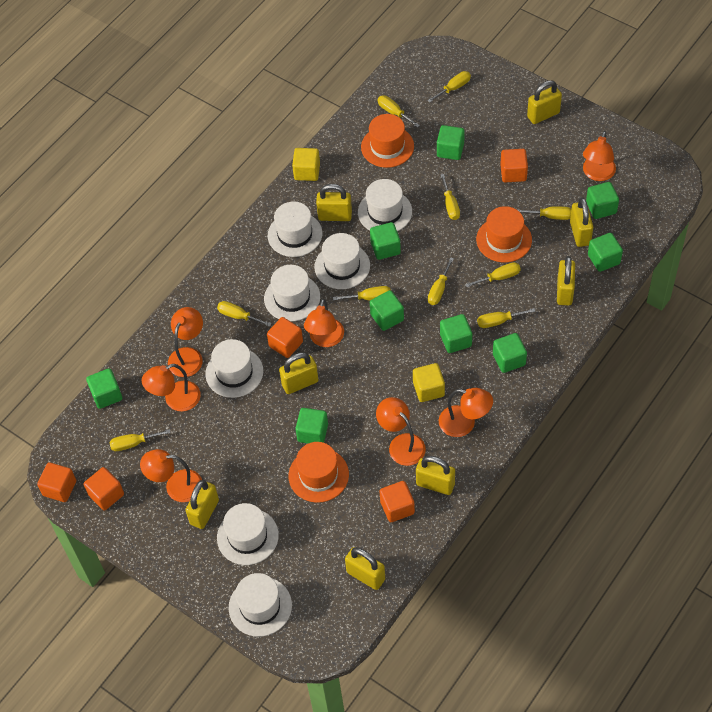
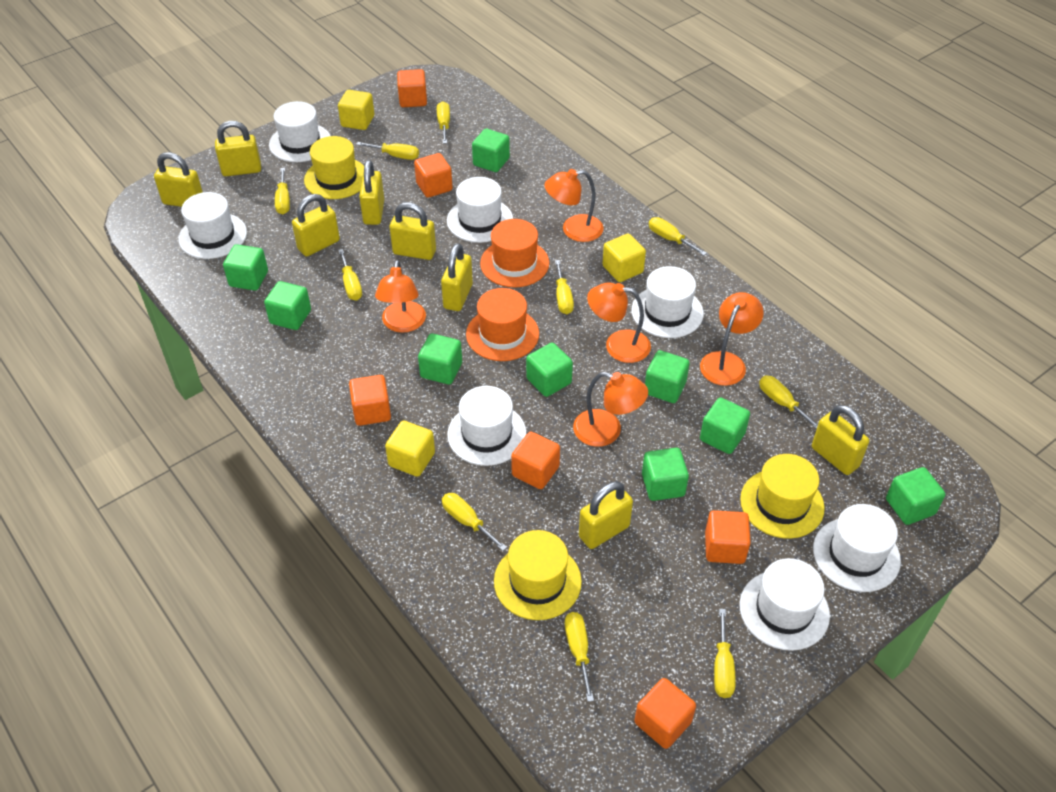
orange cube: [37,462,76,502] [84,467,124,510] [267,317,303,358] [379,481,415,522] [500,149,528,182] = 5 -> [349,375,391,426] [397,69,427,107] [414,153,453,198] [511,432,560,489] [635,678,696,749] [705,510,751,564] = 6
orange hat: [289,442,349,503] [361,114,414,168] [476,206,532,262] = 3 -> [466,288,539,361] [480,219,549,288] = 2
orange lamp: [140,449,202,502] [142,364,201,412] [168,307,203,377] [304,299,344,347] [376,397,426,466] [439,388,493,437] [583,131,616,181] = 7 -> [375,260,426,333] [544,169,604,242] [573,372,648,447] [587,282,651,363] [700,292,764,386] = 5
yellow cube: [292,148,320,181] [413,363,445,402] = 2 -> [338,90,374,130] [385,420,435,477] [602,233,646,282] = 3
yellow hat: none = 0 -> [304,136,364,199] [494,530,582,620] [740,454,825,539] = 3

